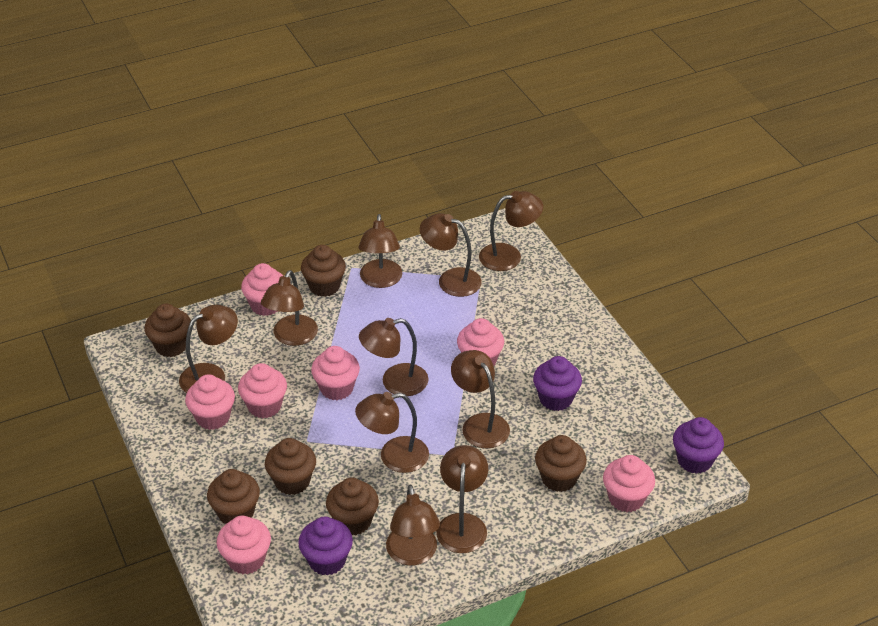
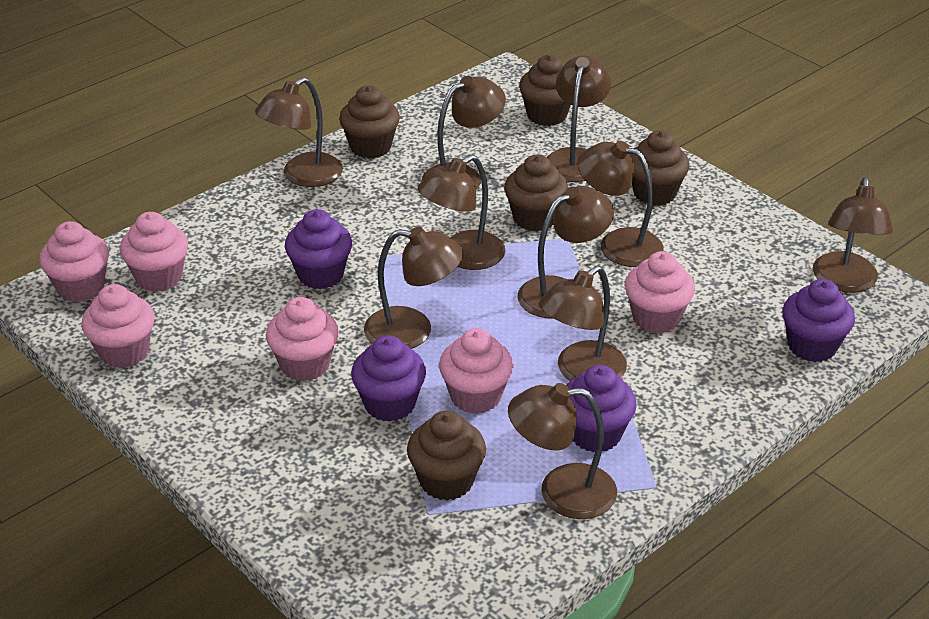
brown cupcake: [144,304,191,357] [207,469,260,524] [265,438,316,495] [301,245,346,297] [326,477,379,535] [535,435,587,492] = 6 -> [339,86,400,159] [407,411,486,501] [504,155,568,231] [519,55,571,126] [630,130,690,206] = 5
pink cupcake: [185,375,235,430] [216,516,271,574] [238,363,287,418] [241,263,283,316] [311,346,360,400] [457,318,504,366] [603,455,655,512] = 7 -> [39,221,109,302] [81,284,155,368] [120,212,188,292] [266,297,339,381] [439,328,514,414] [625,251,695,333] = 6
purple cupcake: [298,516,353,576] [533,356,582,411] [673,417,724,474] = 3 -> [285,209,352,289] [351,335,426,422] [567,365,637,452] [782,279,855,362] = 4

